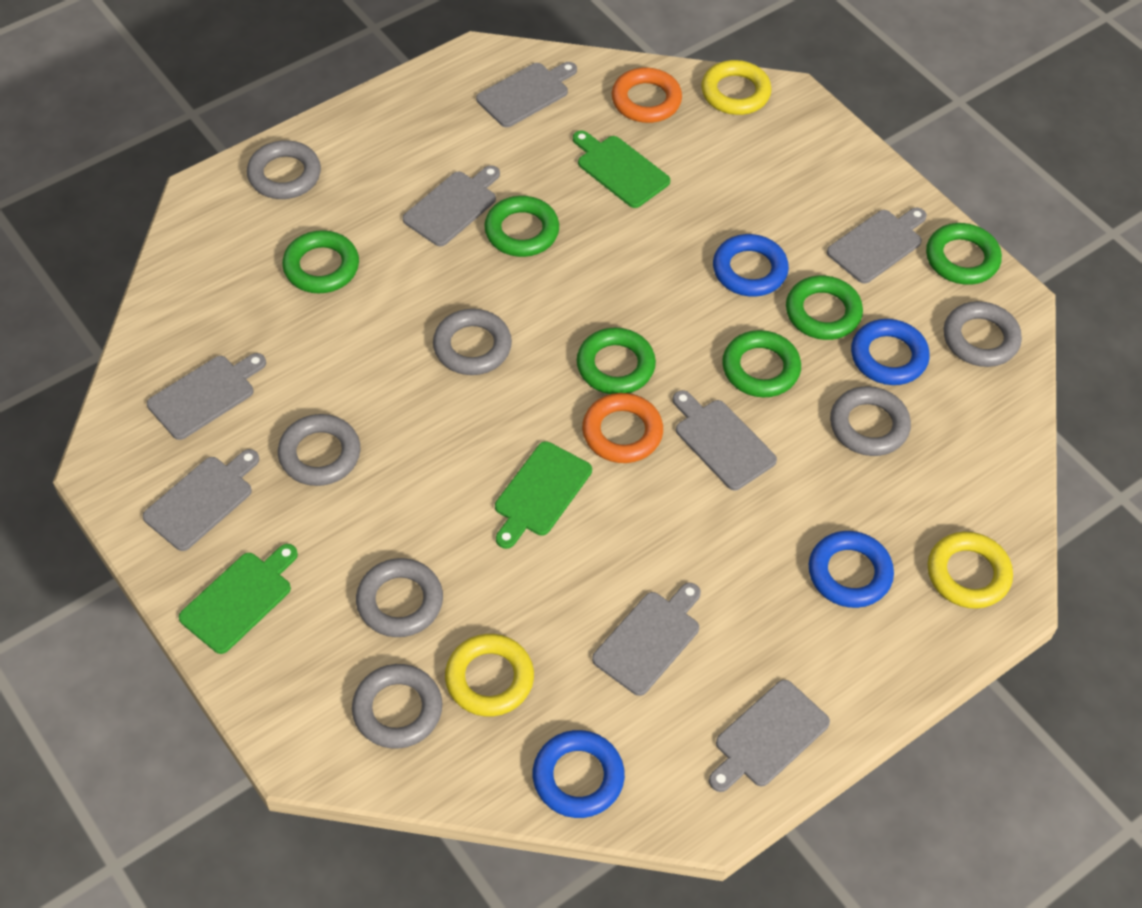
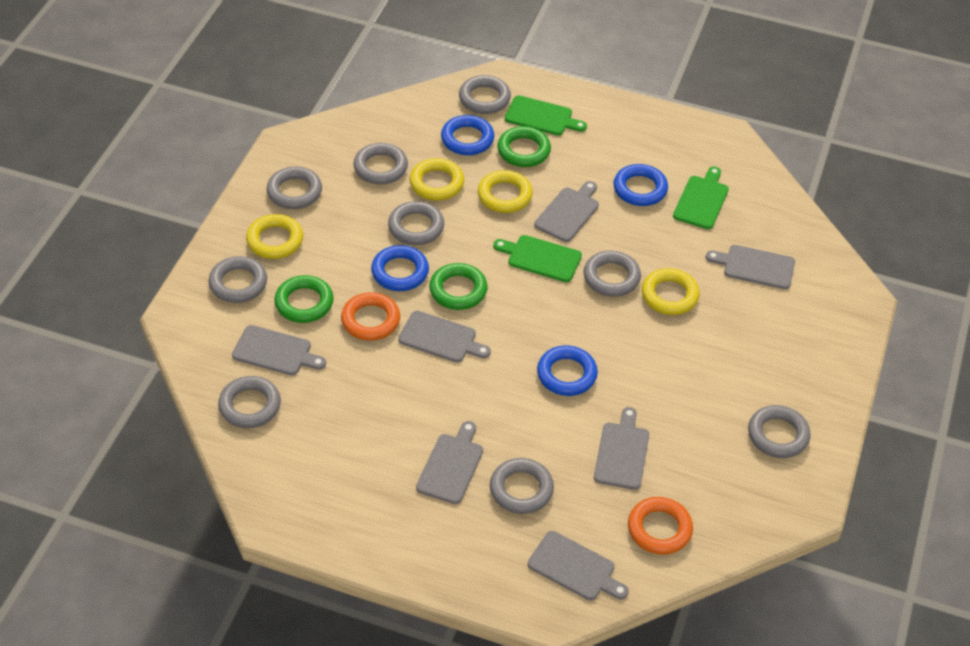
green ring: [282,230,359,294] [484,196,559,257] [577,328,656,394] [722,330,801,397] [786,275,863,340] [926,223,1002,285] = 6 -> [274,275,334,323] [429,263,488,310] [497,126,551,167] = 3
grey cutting board: [143,449,260,551] [147,353,266,440] [403,165,500,246] [476,62,577,127] [592,583,701,696] [673,390,777,490] [709,680,830,792] [827,208,927,284] = 8 -> [232,325,326,375] [398,311,491,362] [416,421,483,504] [528,531,629,600] [534,181,599,242] [594,407,649,490] [706,245,795,289] = 7
grey ring: [247,140,321,199] [278,414,360,486] [352,664,442,749] [356,558,443,637] [433,309,512,375] [830,386,911,456] [944,301,1022,367] = 7 -> [209,256,267,303] [218,376,281,428] [267,167,322,209] [353,143,408,184] [388,201,444,245] [459,75,511,114] [490,458,554,514] [584,251,641,297] [748,405,811,458] = 9
yellow ring: [445,634,534,717] [701,60,772,115] [928,532,1013,609] = 3 -> [246,214,303,259] [409,158,464,200] [478,170,533,213] [642,268,700,315] = 4

